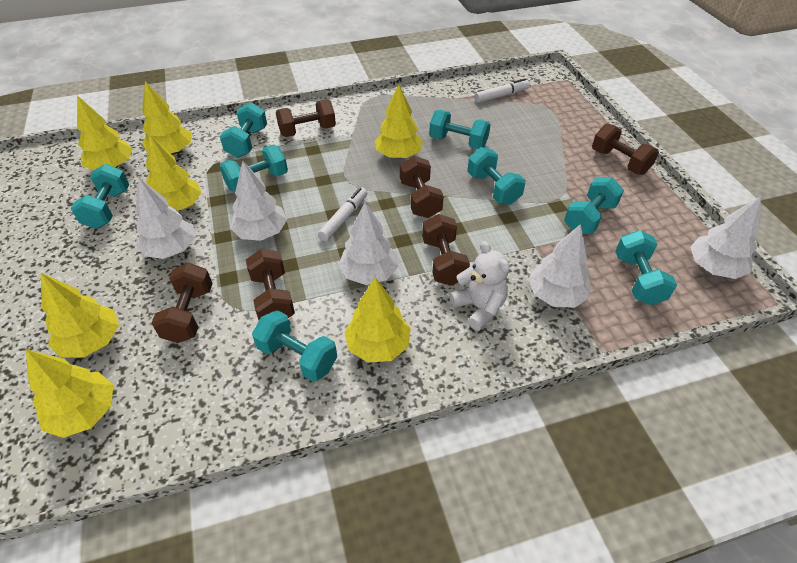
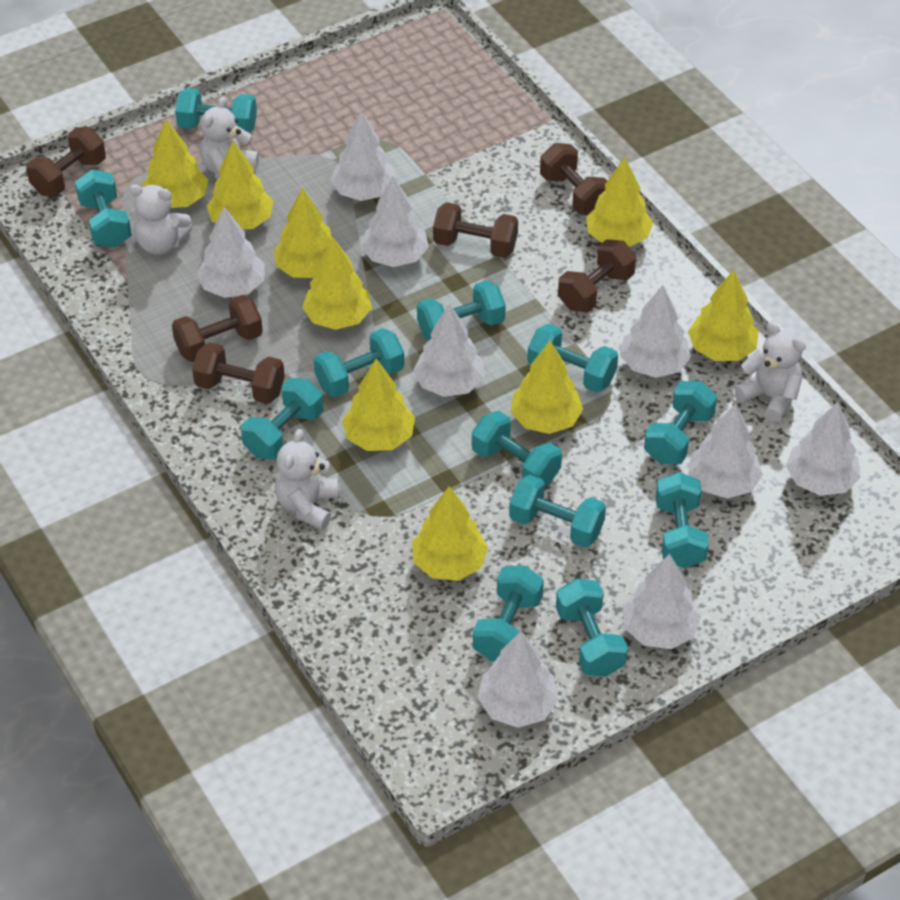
turquoise dumbbell: [70,164,129,229] [219,145,288,192] [220,102,267,158] [252,310,337,382] [429,110,491,149] [467,147,526,205] [564,177,624,234] [615,230,677,305] = 8 -> [75,170,132,248] [175,88,257,133] [241,378,323,460] [314,328,404,397] [417,280,506,341] [472,411,562,486] [473,565,544,661] [509,475,606,548] [527,324,618,393] [556,579,628,677] [644,381,717,464] [656,472,709,568] = 12
white marker: [318,188,367,241] [475,78,530,103] = 2 -> none = 0
white teddy bear: [449,241,510,331] = 1 -> [129,185,193,255] [200,96,259,180] [275,429,339,530] [734,322,806,422] = 4
white tree: [135,178,195,259] [230,161,287,241] [338,202,398,285] [528,224,590,308] [690,196,761,279] = 5 -> [197,207,265,298] [331,111,396,201] [361,176,429,267] [413,304,484,397] [478,631,559,728] [620,285,691,378] [623,554,701,649] [688,404,763,499] [786,402,861,496] = 9
yellow tree: [26,349,114,438] [41,273,119,358] [77,95,133,170] [142,81,192,155] [146,134,201,211] [345,277,411,363] [375,84,423,158] = 7 -> [142,119,208,208] [207,141,273,230] [274,188,333,278] [302,237,372,330] [342,358,415,451] [412,486,488,581] [511,341,583,434] [586,157,653,247] [688,270,758,361] = 9

